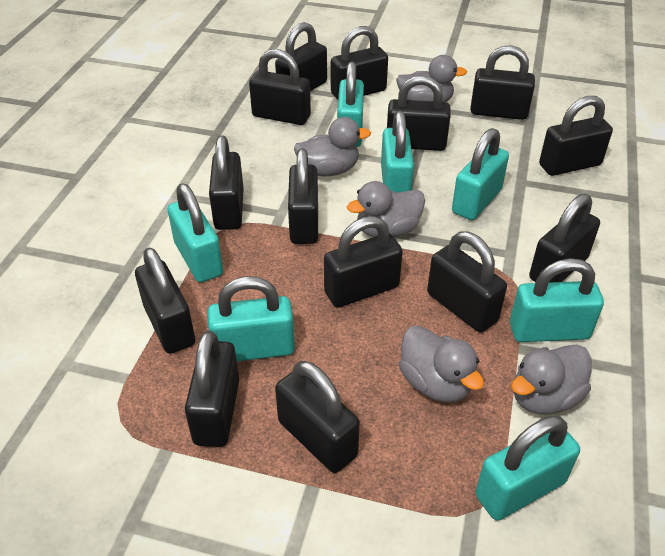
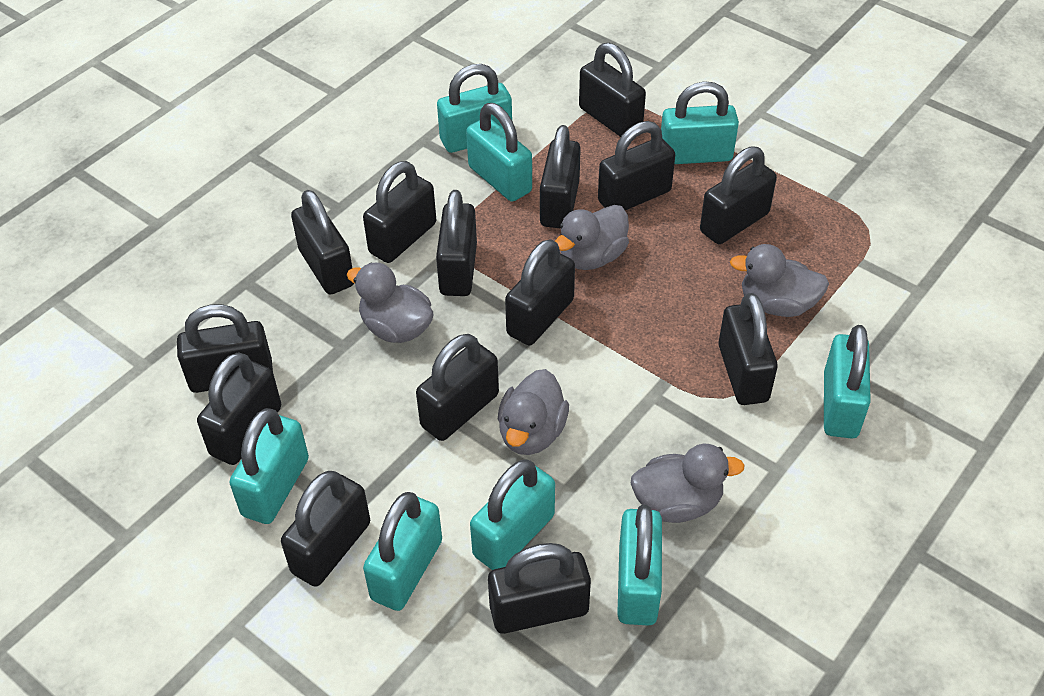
turquoise padlock: [168,184,223,283] [208,276,295,361] [337,61,364,147] [381,111,414,193] [452,128,509,220] [475,416,580,521] [510,258,604,342] = 7 -> [229,408,309,524] [363,492,442,611] [437,64,512,153] [466,103,532,202] [470,459,555,570] [617,505,662,626] [661,81,739,164] [824,325,871,439] = 8

